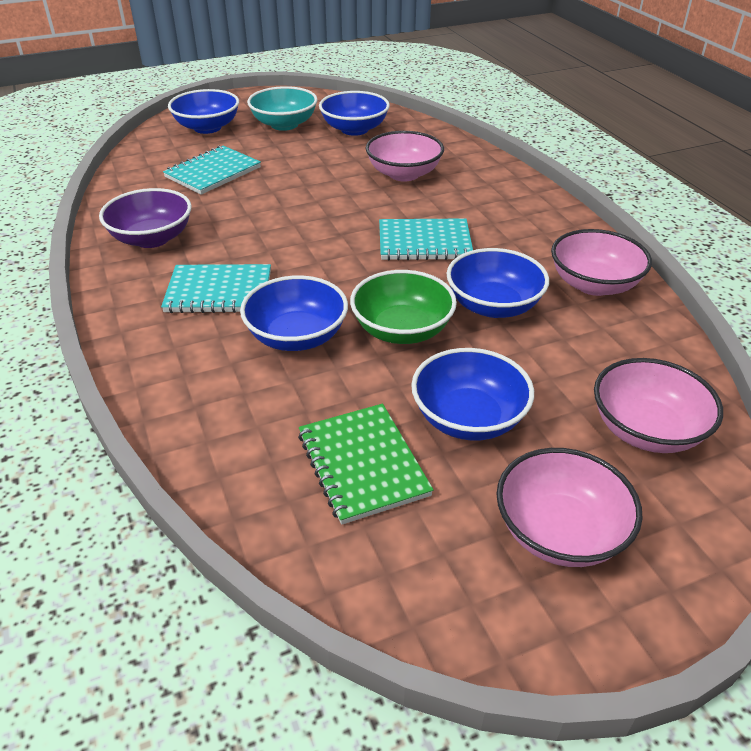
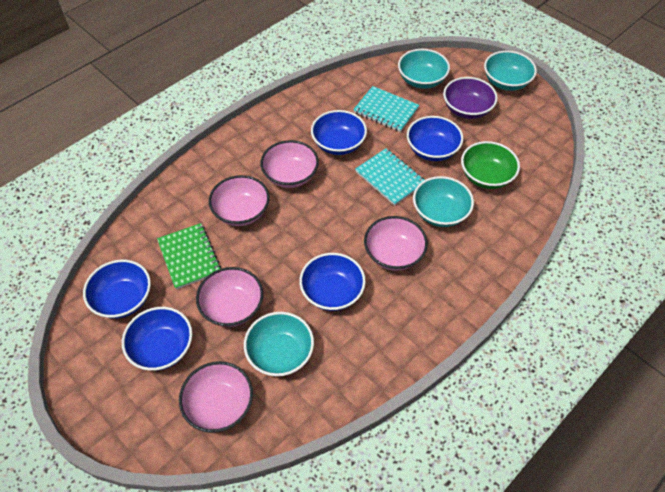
pink bowl: [366,131,444,181] [496,448,643,567] [551,229,652,296] [594,358,723,453] = 4 -> [179,361,253,433] [196,267,263,327] [209,175,270,226] [260,140,319,188] [364,216,428,271] = 5
turquoise bowl: [247,86,318,131] = 1 -> [244,312,314,376] [398,49,450,89] [413,176,474,227] [484,51,537,91] = 4
turquoise notebook: [161,264,271,313] [163,146,261,195] [379,218,473,260] = 3 -> [353,86,419,132] [355,148,424,206] = 2

